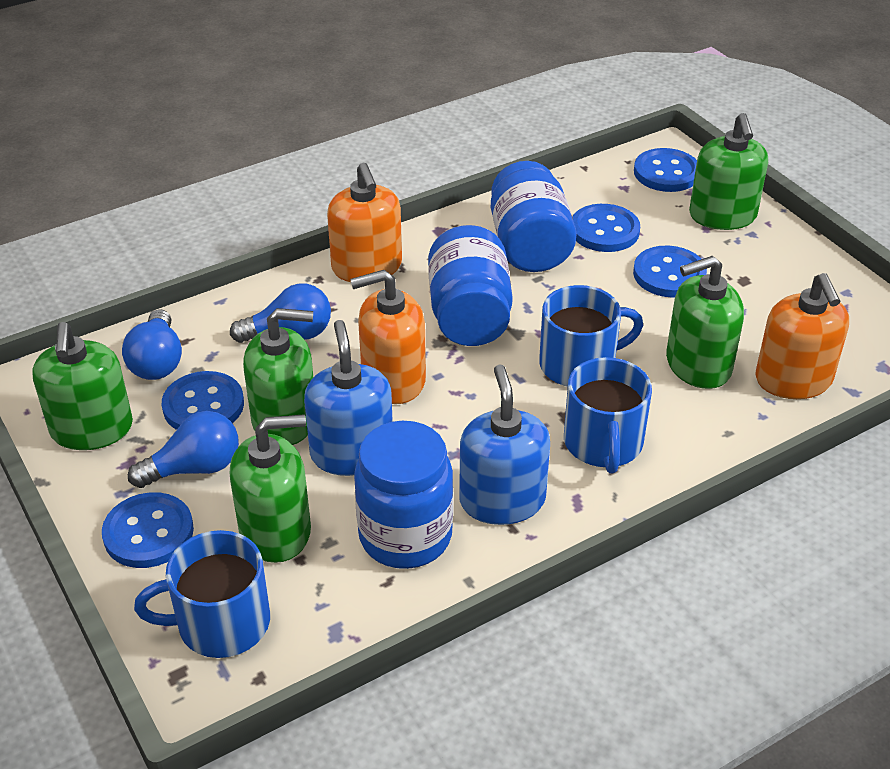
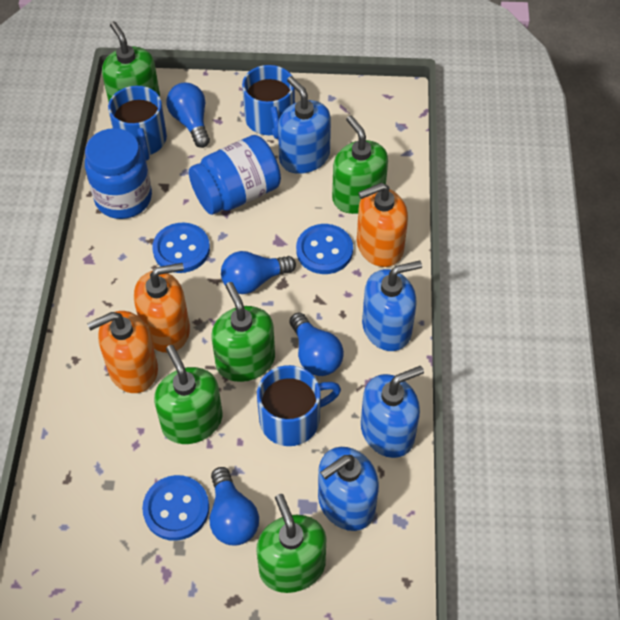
blue button: [102,492,194,568] [162,371,244,430] [572,204,640,252] [633,246,707,298] [634,148,697,192] = 5 -> [142,475,209,541] [152,223,210,273] [296,224,353,274] = 3
blue jar: [354,421,453,569] [428,225,513,346] [491,161,577,272] = 3 -> [85,128,152,219] [189,135,281,215] = 2
blue light bulb: [122,309,182,380] [128,411,239,488] [230,283,331,343] = 3 -> [166,83,210,148] [210,467,259,546] [221,251,296,294] [290,312,344,376] = 4
blue soap dispenser: [304,320,393,476] [459,364,550,525] = 2 -> [278,76,331,174] [318,447,379,531] [361,366,424,458] [362,261,422,351] = 4

